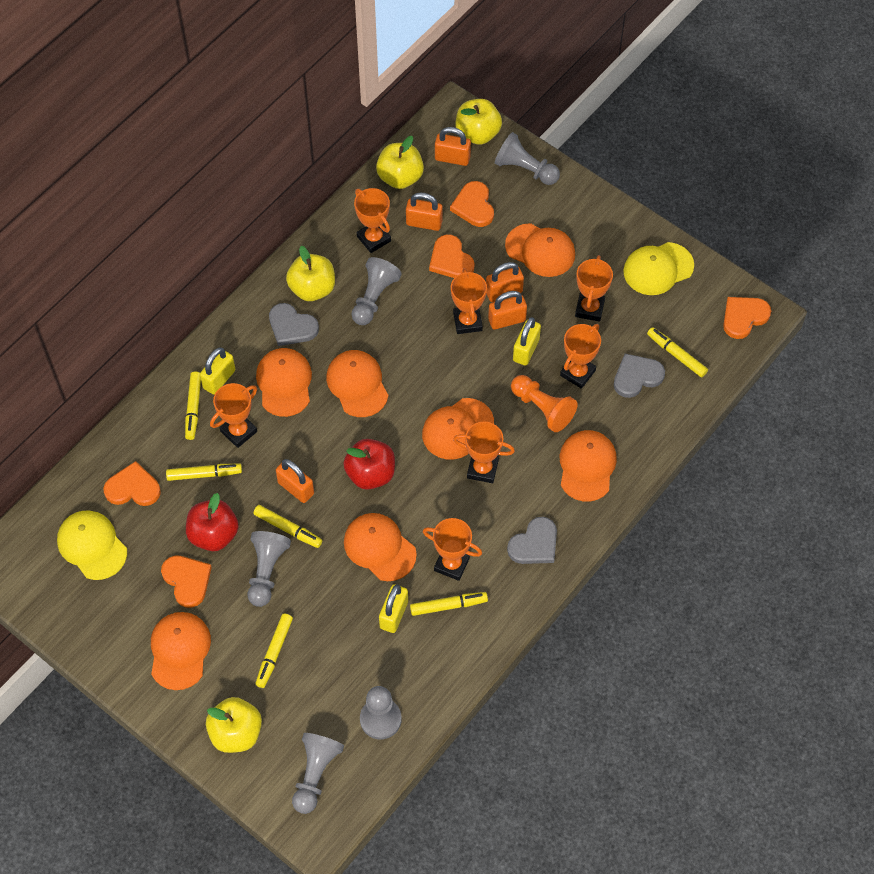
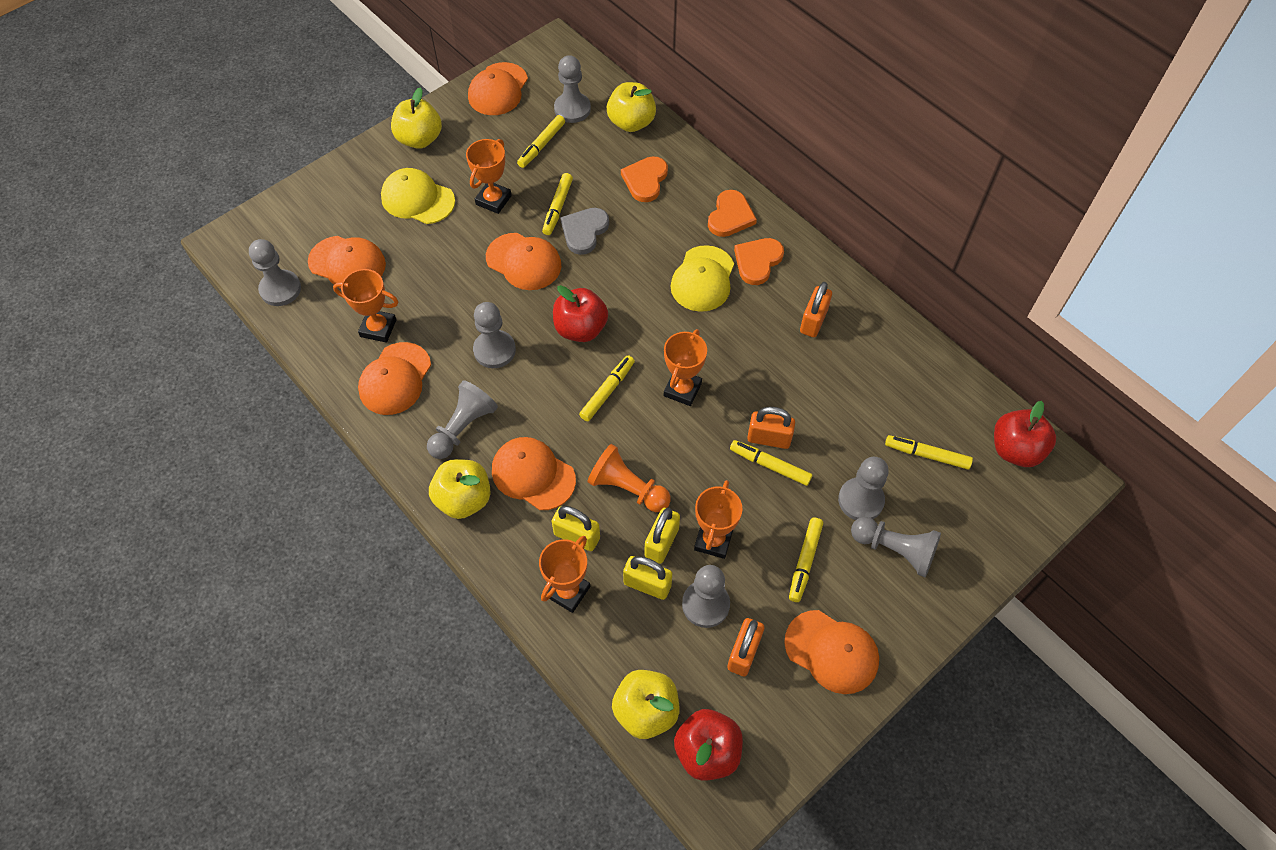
grey heart: [269,303,319,346] [507,517,557,564] [614,354,665,398] = 3 -> [560,208,609,255] = 1
grey pawn: [247,531,291,607] [292,733,344,814] [351,257,402,325] [360,686,402,739] [495,132,560,185] = 5 -> [249,239,301,306] [427,380,498,459] [473,302,516,368] [554,55,591,123] [682,565,730,628] [838,457,889,520] [851,517,941,577] = 7
orange cap: [151,612,211,690] [256,348,312,417] [326,350,388,417] [344,513,417,581] [422,398,494,459] [505,223,575,277] [560,430,617,502] = 7 -> [308,236,386,289] [358,342,431,415] [468,62,528,115] [486,233,561,290] [492,437,576,510] [784,610,879,694] = 6
orange heart: [103,461,161,506] [161,556,212,608] [429,234,474,278] [450,181,494,227] [723,297,771,339] = 5 -> [621,156,668,202] [708,190,757,237] [734,238,784,285] = 3
orange padlock: [276,459,314,503] [406,193,443,231] [435,127,471,166] [486,262,524,302] [488,291,527,330] = 5 -> [727,618,764,676] [747,407,795,449] [800,282,832,337] = 3
orange trophy: [210,383,257,448] [354,188,391,253] [423,518,482,581] [451,268,487,334] [453,422,515,483] [560,324,601,389] [575,255,613,322] = 7 -> [333,269,398,342] [466,139,512,214] [539,536,590,613] [664,329,707,406] [694,480,742,559] = 5
red apple: [186,493,239,551] [343,439,395,490] = 2 -> [553,285,608,342] [674,709,743,781] [994,401,1056,467] = 3

